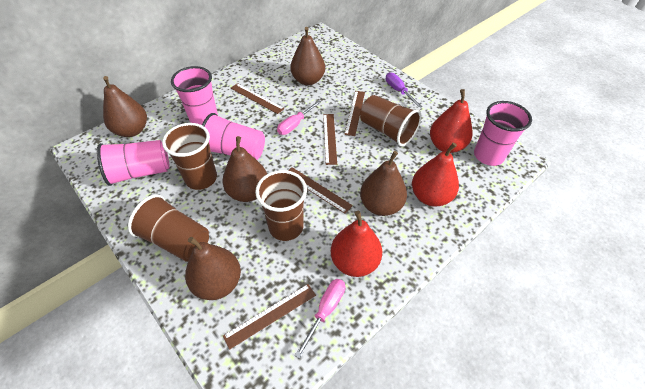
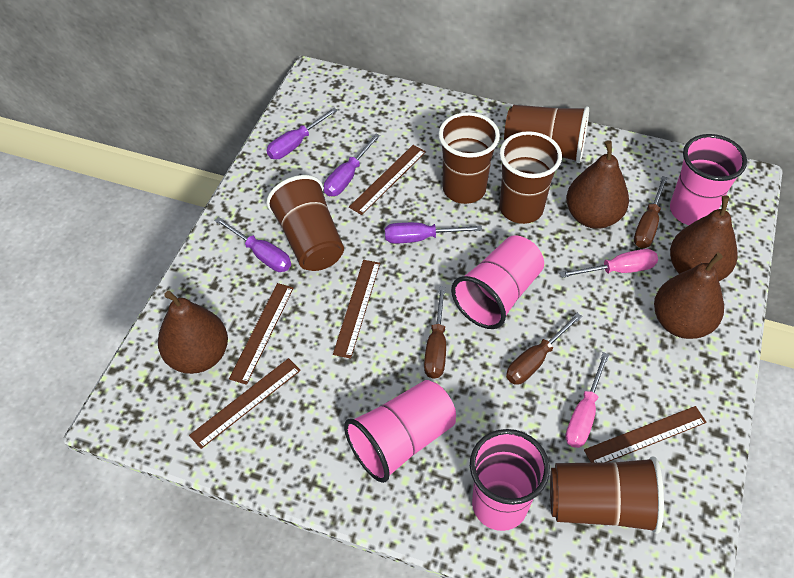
brown cup: [128,195,209,262] [162,123,217,190] [255,170,307,241] [360,95,421,146] = 4 -> [266,175,344,271] [438,112,500,204] [499,131,562,224] [504,105,589,163] [550,456,664,534] = 5
brown pear: [103,76,147,137] [185,237,241,300] [222,136,267,202] [290,27,325,85] [360,151,407,216] = 5 -> [158,291,228,374] [566,140,629,229] [654,252,724,339] [670,195,738,281] = 4
brown screwdriver: none = 0 -> [424,286,446,379] [506,313,582,385] [634,176,668,248] = 3
purple screwdriver: [386,72,422,108] = 1 -> [214,217,291,272] [267,108,338,159] [324,133,380,196] [385,222,482,243] = 4
red pear: [331,211,382,277] [412,143,459,207] [430,89,473,153] = 3 -> none = 0

